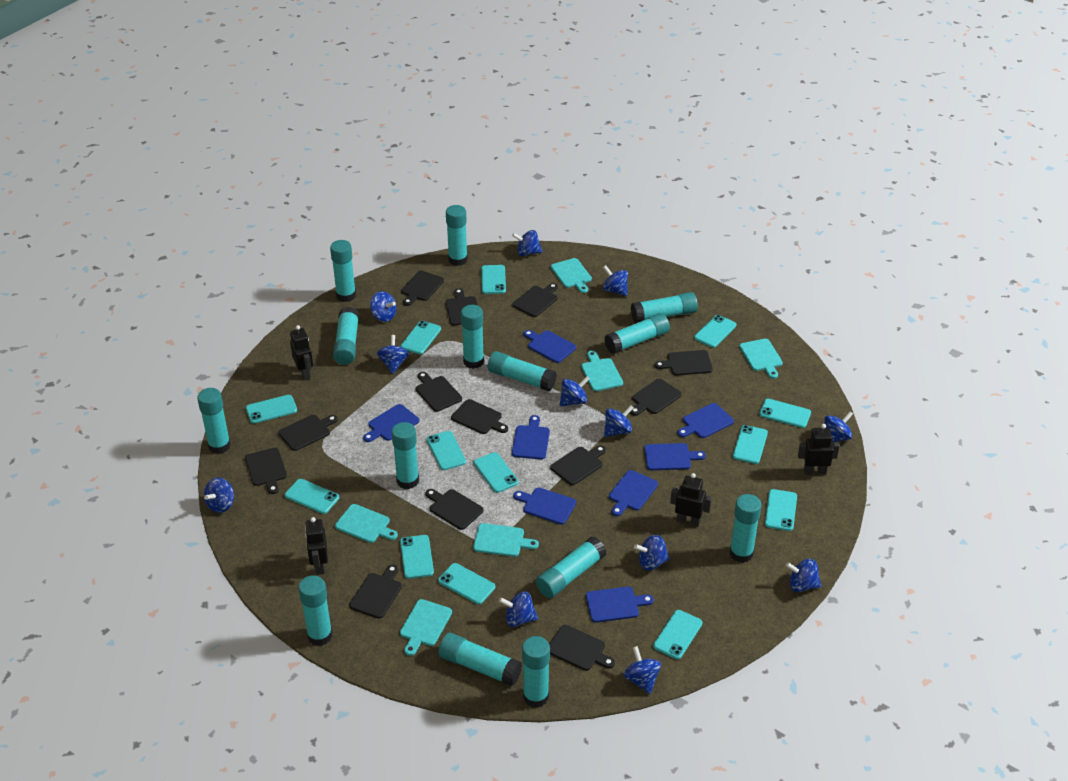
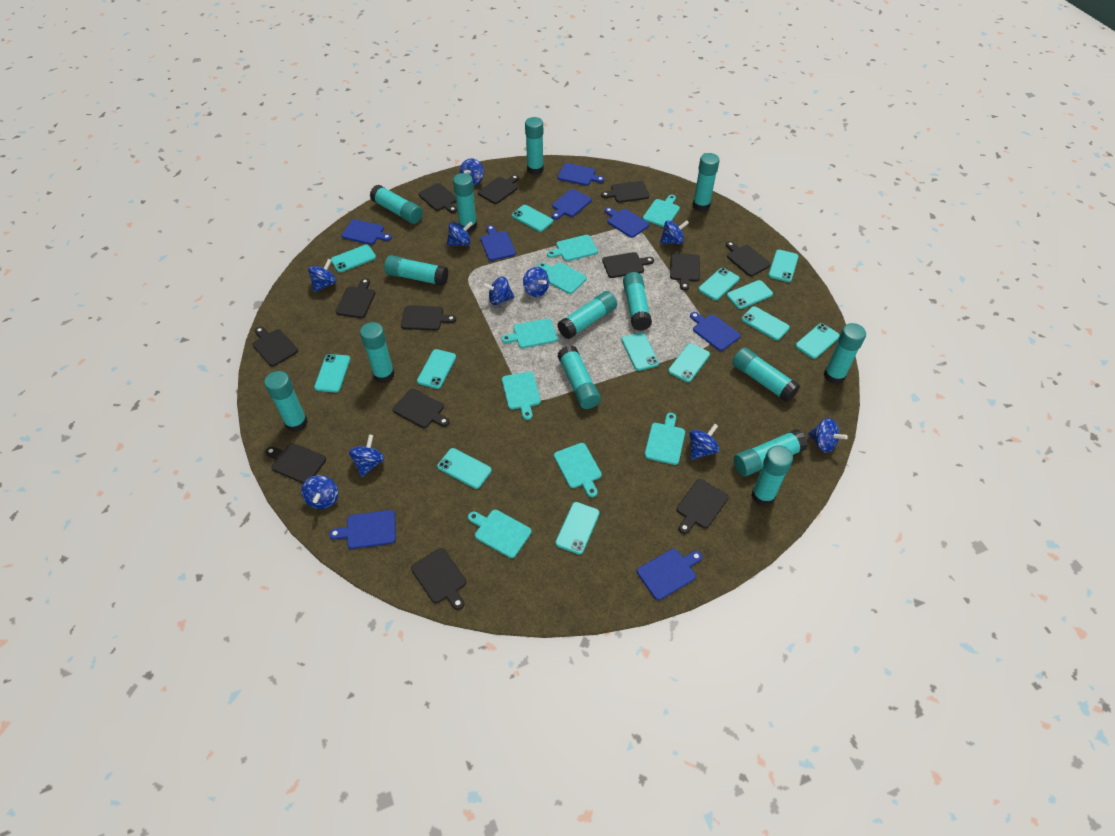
black robot: [290,325,313,380] [305,517,328,575] [670,473,712,527] [798,424,840,475] = 4 -> none = 0
blue spinning top: [204,478,234,513] [370,291,396,322] [377,335,409,374] [499,592,538,627] [512,230,543,256] [560,376,589,407] [603,265,628,296] [604,405,634,437] [623,646,661,694] [634,535,670,570] [786,559,821,592] [824,411,853,443] = 12 -> [301,475,338,509] [308,259,336,292] [349,434,384,477] [447,221,473,246] [459,158,484,186] [482,277,515,305] [523,267,549,297] [660,220,689,244] [689,424,719,460] [808,418,848,453] = 10
turquoise cutting board: [335,504,398,543] [400,599,452,656] [473,523,539,557] [551,258,592,293] [581,351,623,391] [740,339,783,379] = 6 -> [468,510,531,558] [501,318,558,348] [502,372,541,420] [538,262,587,294] [547,235,598,261] [554,443,602,497] [643,195,680,227] [645,413,685,465] = 8

